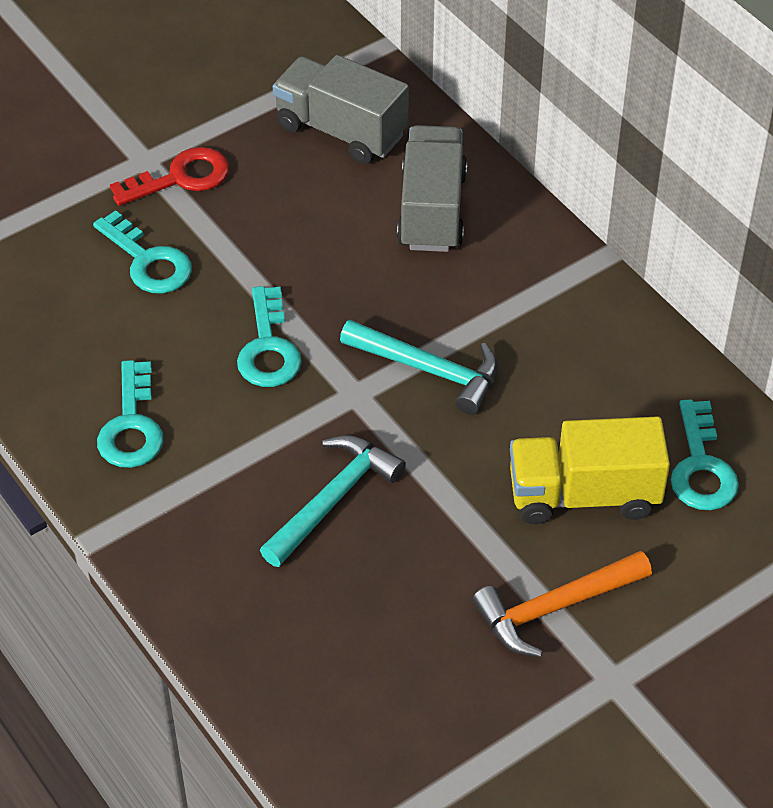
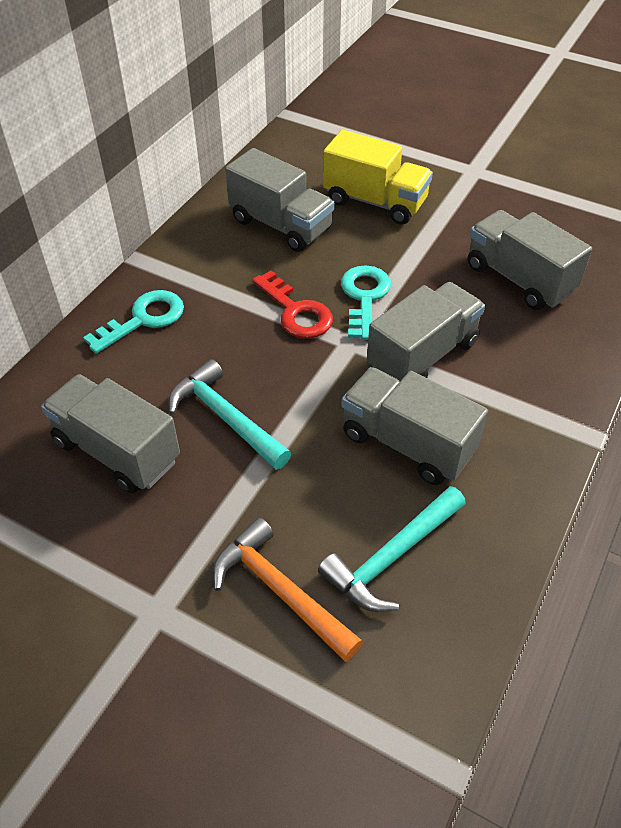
grey truck: [273,55,409,164] [397,125,467,252] = 2 -> [41,374,180,494] [225,148,334,252] [342,367,488,485] [367,282,485,381] [468,210,592,310] = 5
turquoise key: [93,210,192,294] [97,360,163,468] [237,286,302,387] [671,399,739,510] = 4 -> [83,290,184,354] [341,265,391,340] = 2

